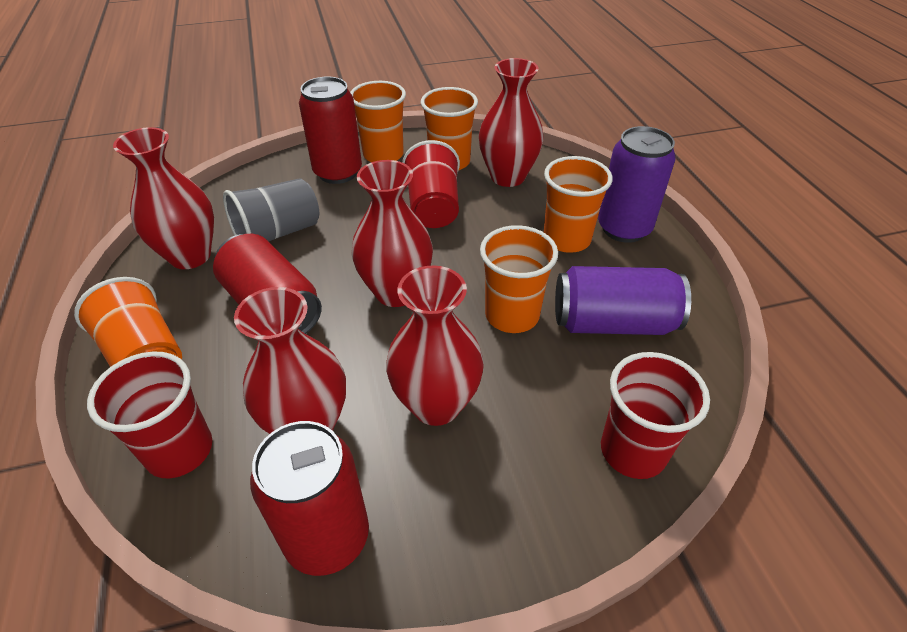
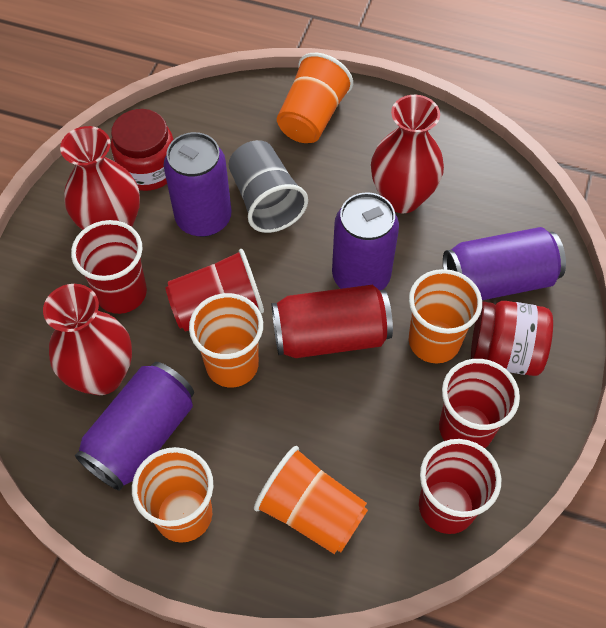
purple can: [555,266,691,335] [598,126,675,243] = 2 -> [75,362,194,491] [164,132,232,237] [332,192,399,290] [443,227,566,300] = 4
red can: [213,234,322,334] [250,421,369,576] [299,77,362,184] = 3 -> [272,285,393,358] = 1
red cup: [87,351,212,478] [402,140,460,228] [601,352,710,479] = 3 -> [71,220,147,314] [165,249,264,332] [419,439,501,534] [439,359,520,448] = 4
red jar: none = 0 -> [111,109,174,191] [471,301,553,376] = 2
red vase: [113,127,214,269] [234,287,346,434] [351,160,433,307] [386,265,484,426] [479,58,544,187] = 5 -> [43,284,132,395] [60,126,140,230] [371,95,444,213] = 3

